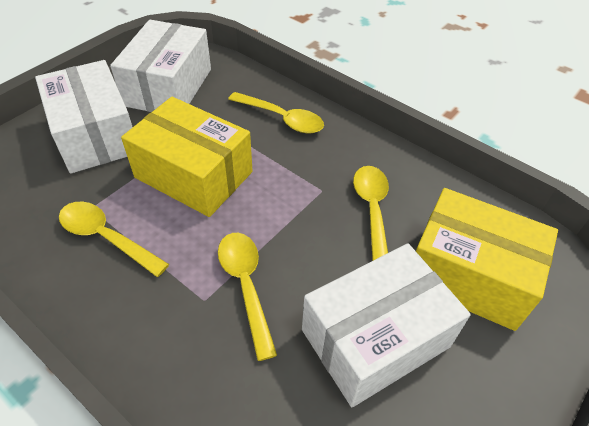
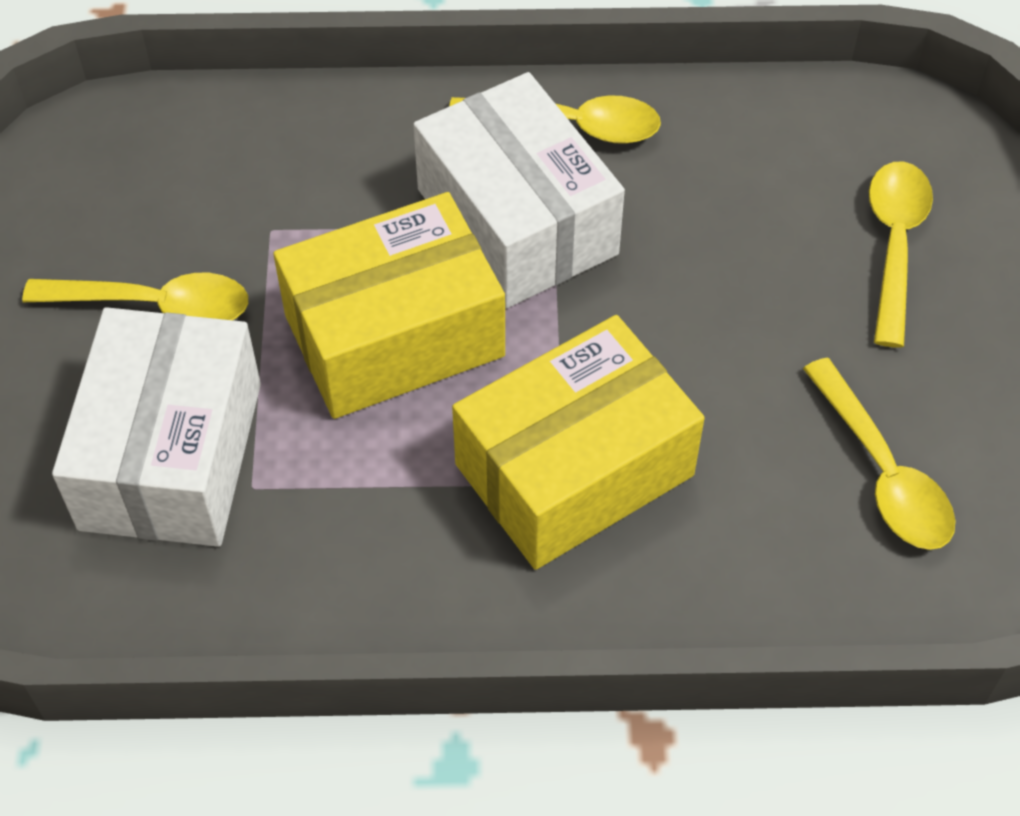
white box: [35,60,133,174] [110,20,211,112] [302,243,471,407] = 3 -> [52,307,261,547] [413,72,625,308] = 2

